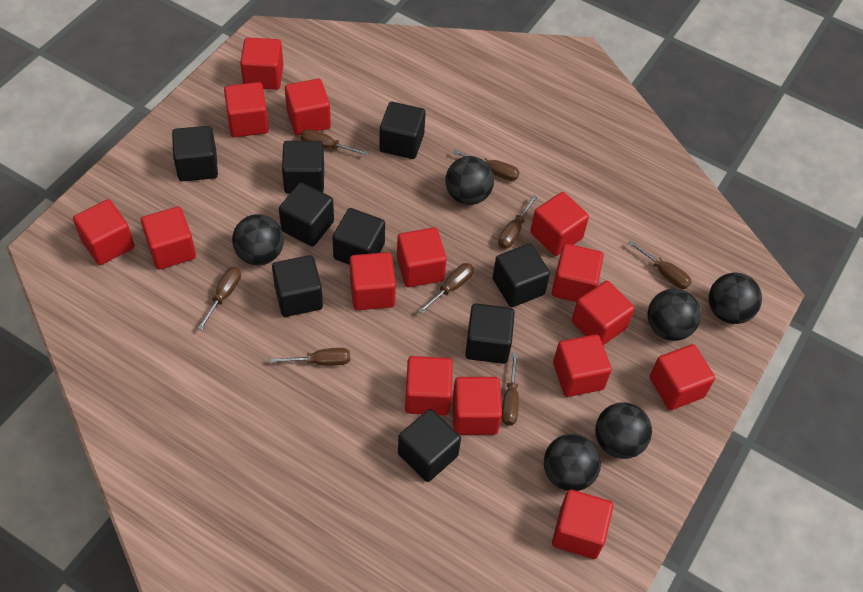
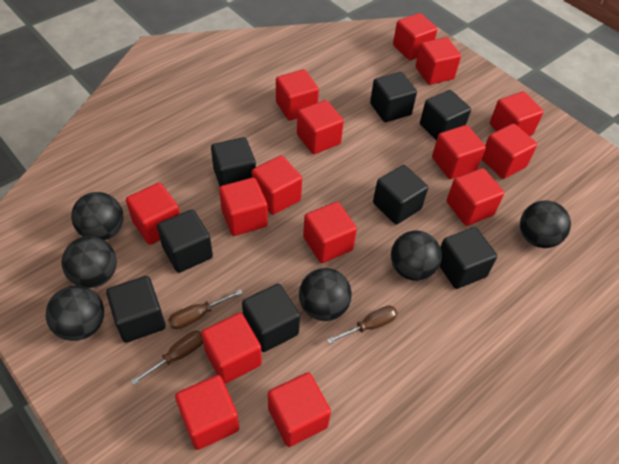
black cube: [172,126,218,182] [272,255,323,317] [279,182,334,246] [282,141,324,194] [332,208,385,265] [379,102,426,159] [398,409,461,482] [465,304,515,364] [493,244,550,307] = 9 -> [106,276,166,343] [157,209,213,273] [211,137,256,186] [242,284,300,352] [370,72,417,122] [373,165,428,224] [420,90,471,141] [440,227,497,289] = 8
brown screwdriver: [198,267,241,330] [270,348,350,366] [301,129,368,156] [418,263,474,314] [453,149,519,181] [498,195,537,249] [501,353,519,426] [629,240,692,289] = 8 -> [130,331,203,385] [168,289,242,330] [327,305,398,344] = 3

